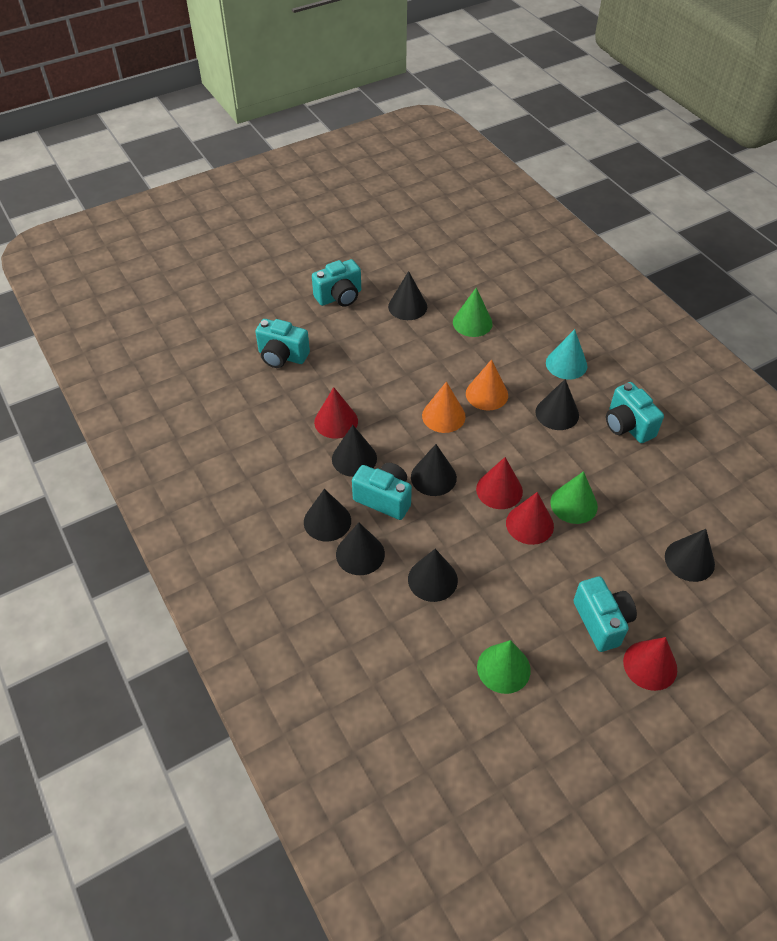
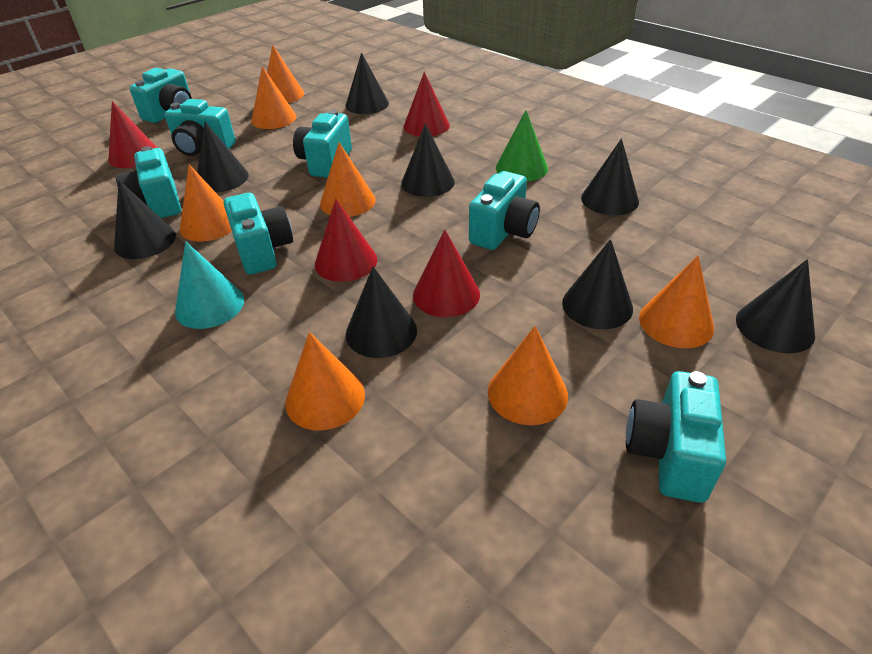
green cone: [453,287,493,337] [477,640,531,694] [550,471,598,524] = 3 -> [496,110,548,181] = 1
orange cone: [422,381,466,433] [466,359,508,411] = 2 -> [180,164,232,242] [251,66,297,129] [267,45,304,103] [285,332,365,431] [320,142,376,217] [488,326,568,425] [639,256,714,348] = 7
turquoise camera: [255,319,310,368] [312,259,361,307] [352,463,412,520] [573,577,637,652] [606,382,664,443] = 5 -> [116,146,181,218] [129,68,192,123] [165,99,236,156] [223,193,293,275] [293,110,352,178] [469,171,540,250] [626,371,726,503] = 7

